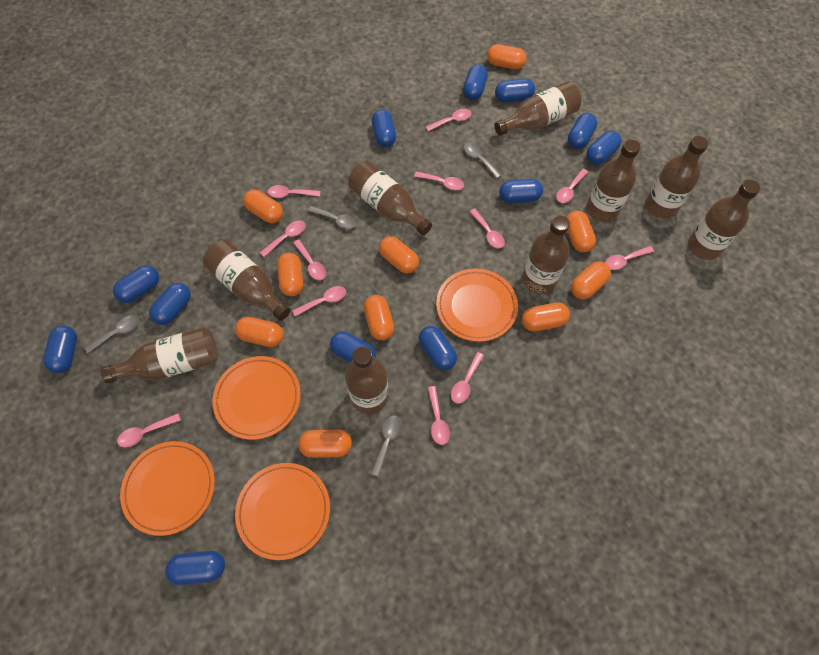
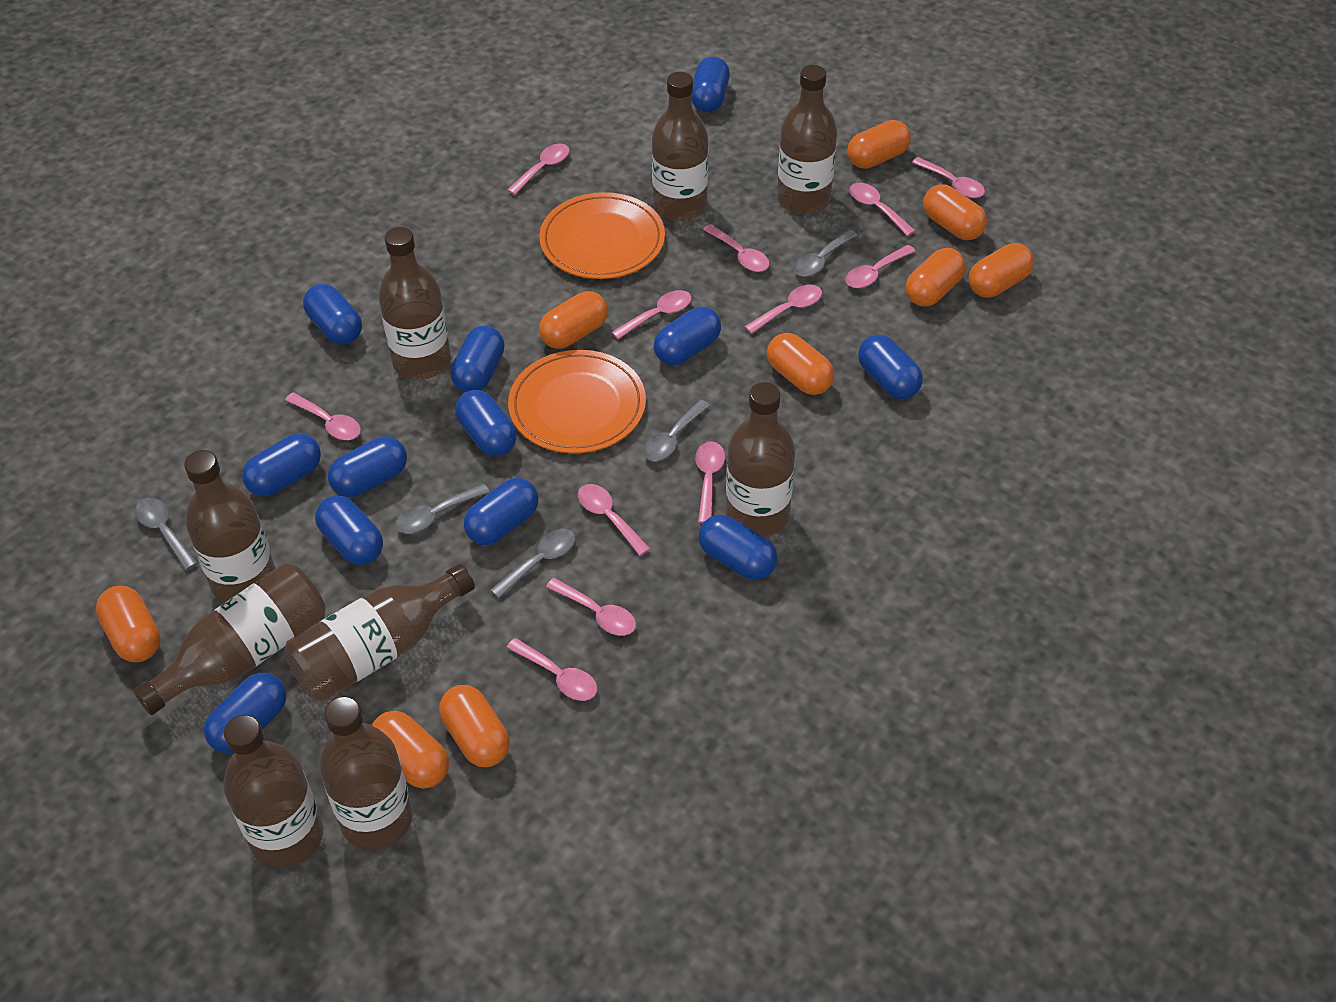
grey spoon: [85,315,139,353] [308,206,357,229] [371,415,402,477] [464,143,501,179] = 4 -> [135,498,198,570] [395,484,490,534] [490,529,576,598] [643,400,710,461] [794,230,857,277] = 5
orange capsule: [235,317,284,347] [243,190,283,223] [277,253,303,296] [298,429,352,458] [364,295,394,340] [379,236,419,273] [487,44,526,69] [522,302,570,332] [567,211,596,252] [571,261,611,300] = 10 -> [96,586,161,662] [372,711,449,789] [439,685,510,767] [539,291,608,349] [767,333,834,395] [847,120,911,169] [905,248,966,307] [923,184,987,240] [969,243,1034,298] = 9
orange plate: [120,441,215,536] [213,356,301,440] [235,463,330,560] [436,268,518,342] = 4 -> [508,350,646,453] [539,192,665,279] = 2

